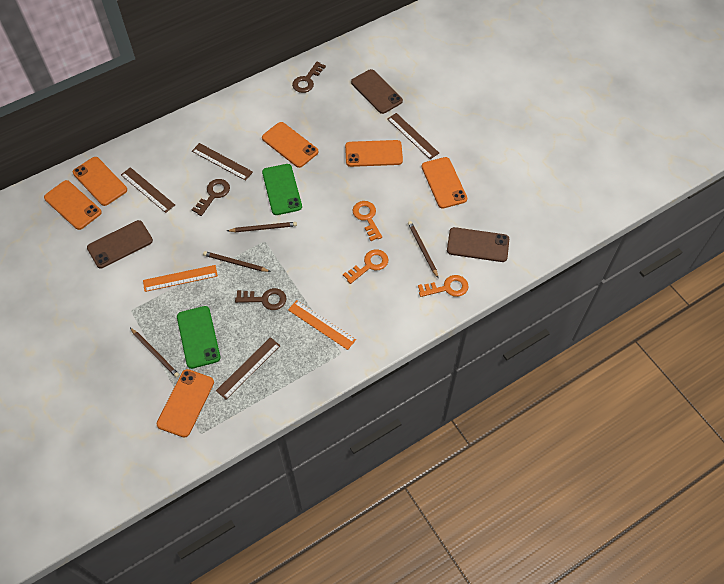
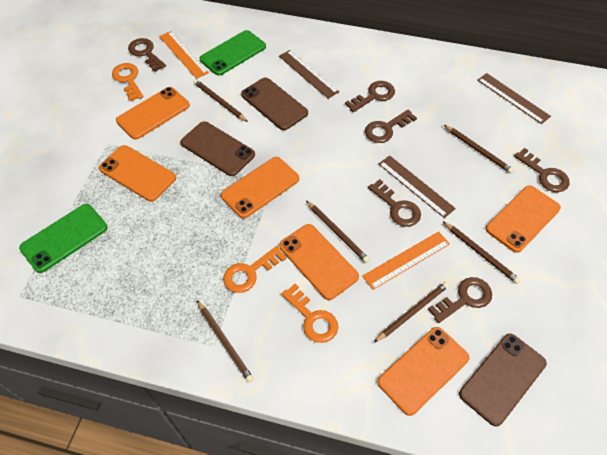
brown key: [192,179,230,216] [235,288,286,310] [292,62,326,93] = 3 -> [128,38,166,72] [345,81,395,112] [365,110,417,143] [368,179,421,227] [428,277,492,323] [514,148,570,192] = 6
brown pencil: [130,328,180,378] [203,251,271,272] [227,222,297,232] [408,221,438,278] = 4 -> [194,79,248,122] [197,300,254,382] [306,200,370,263] [374,282,449,343] [443,221,521,284] [444,125,514,174] = 6
brown ruler: [121,167,175,213] [192,143,253,181] [216,337,281,399] [387,113,439,159] = 4 -> [279,50,339,99] [379,155,456,218] [477,73,551,124] = 3

